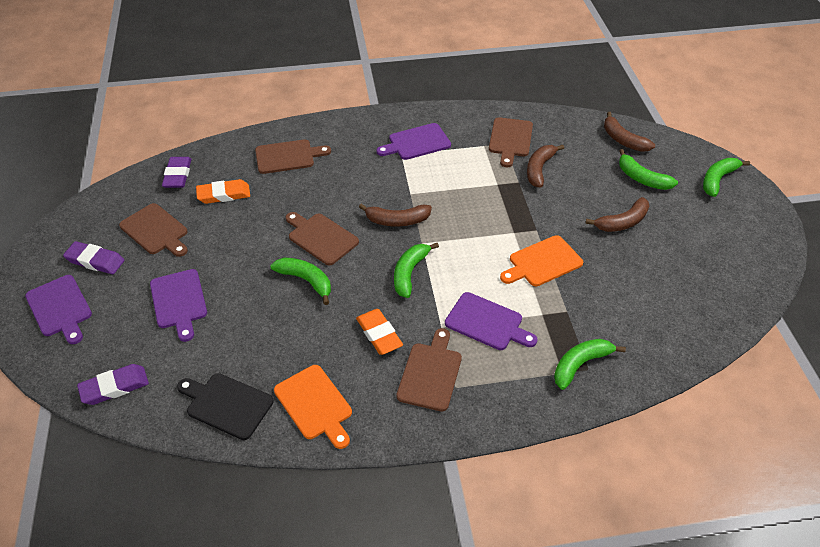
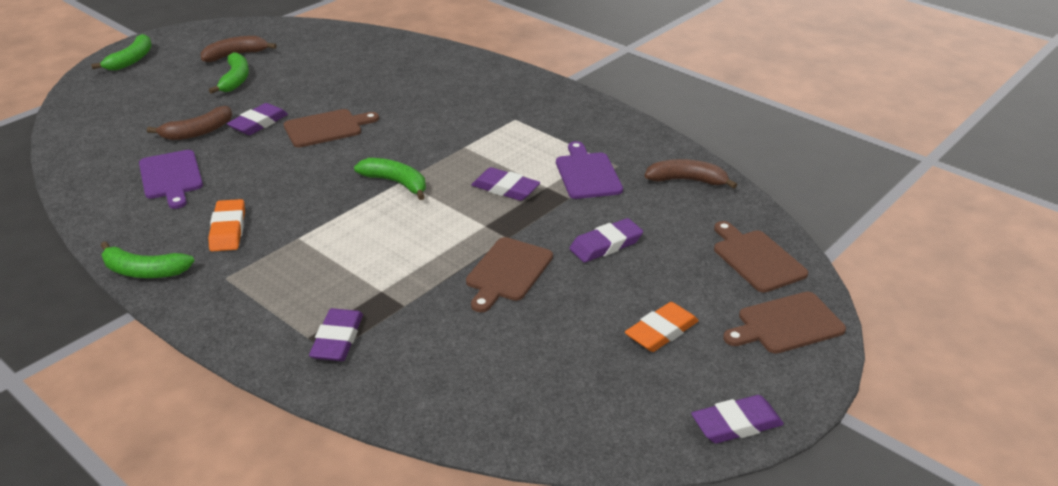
black cutting board: [177,373,274,440] = 1 -> none = 0
brown banana: [359,204,432,226] [527,145,564,188] [585,197,649,232] [604,112,655,152] = 4 -> [147,106,232,140] [201,36,277,62] [645,159,737,189] = 3
brown cutting board: [119,203,188,257] [255,139,331,174] [286,212,359,265] [396,328,462,412] [489,117,533,167] = 5 -> [284,109,379,147] [466,237,553,312] [714,221,808,293] [723,292,846,354] = 4
green banana: [270,258,331,305] [394,243,439,298] [554,339,626,390] [619,149,678,190] [703,158,750,197] = 5 -> [91,34,152,71] [101,241,195,278] [209,52,249,94] [354,158,426,200] = 4
orange cutting board: [274,365,352,449] [500,235,583,286] = 2 -> none = 0
purple cutting board: [25,275,92,344] [150,269,207,342] [376,123,451,160] [445,292,538,350] = 4 -> [139,150,203,209] [556,141,623,199] = 2
purple eraser: [63,241,124,274] [77,364,149,405] [162,157,192,188] = 3 -> [227,103,288,135] [309,308,363,361] [472,167,540,201] [570,218,643,263] [691,395,784,443] = 5

